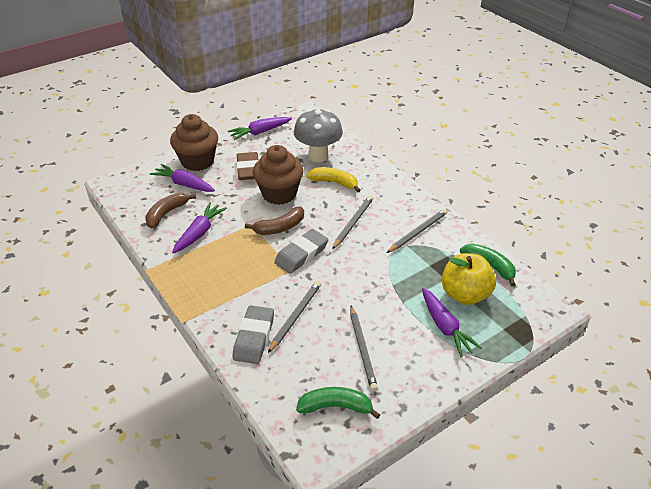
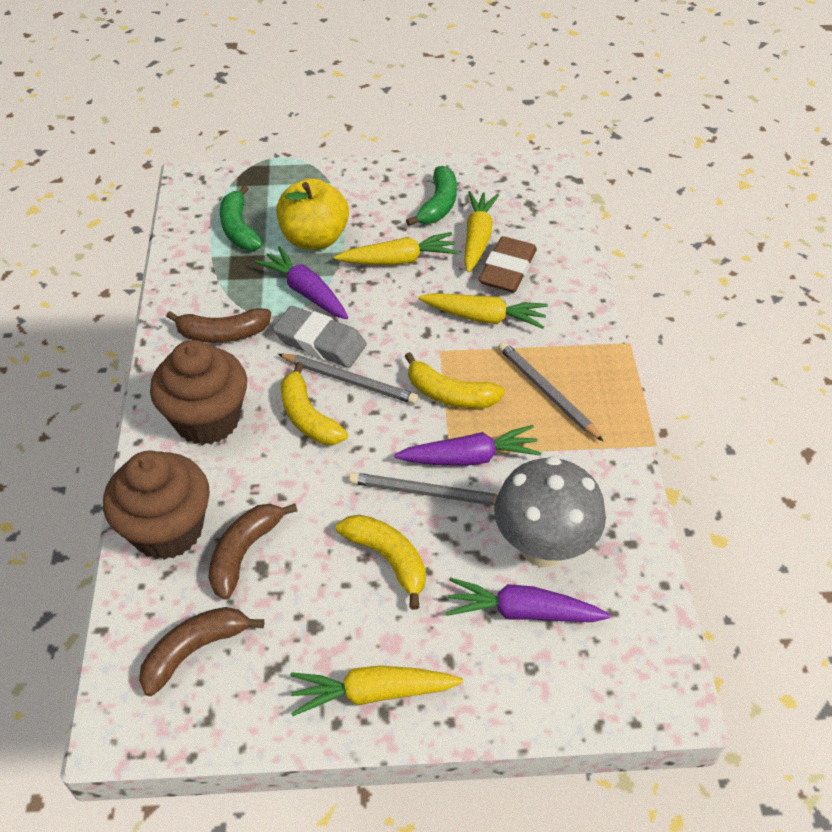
brown banana: [145,193,196,228] [245,207,304,235] = 2 -> [139,607,264,696] [166,308,271,343] [208,504,297,600] = 3
grey eraser: [233,305,274,364] [274,229,328,274] = 2 -> [273,306,367,368] = 1
grey pencil: [268,281,321,353] [332,195,374,249] [350,306,378,391] [387,209,447,253] = 4 -> [278,354,419,404] [349,472,497,506] [498,341,604,442] = 3
purple carrot: [150,164,215,192] [172,202,227,253] [228,117,292,140] [422,288,482,357] = 4 -> [255,246,348,319] [394,425,541,466] [446,577,611,622] = 3
yellow banana: [306,167,361,193] = 1 -> [281,362,348,445] [336,514,426,610] [404,352,505,408] = 3
yellow carrot: none = 0 -> [290,665,463,716] [334,232,458,265] [418,293,548,329] [464,191,499,273] = 4

